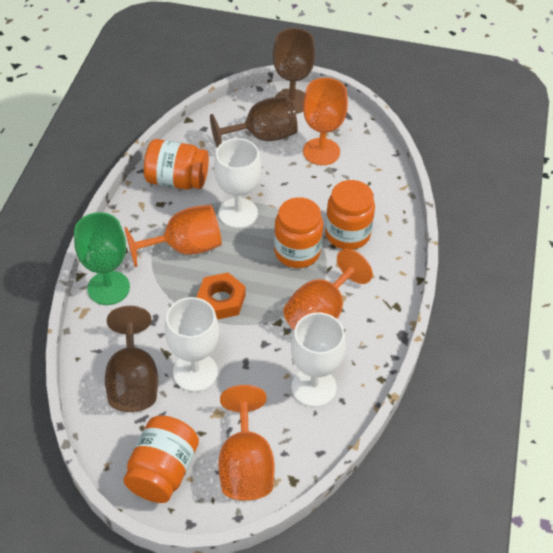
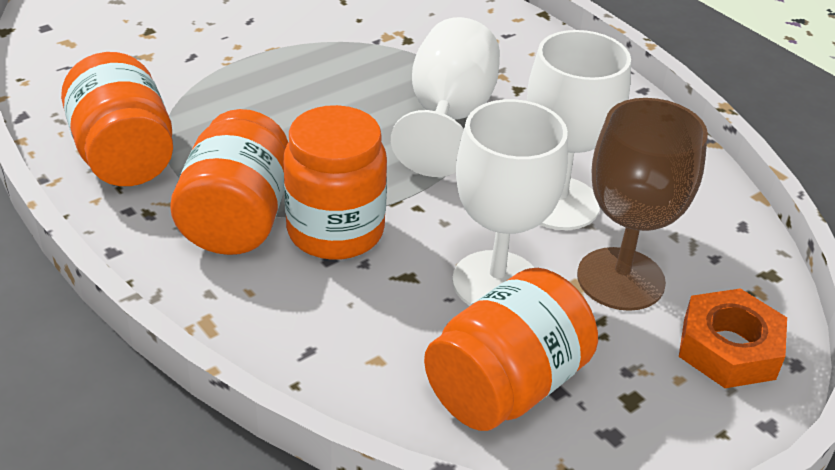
brown goblet: [105,306,158,412] [210,96,298,148] [273,28,315,114] = 3 -> [577,98,708,311] = 1
green goblet: [74,212,130,305] = 1 -> none = 0
orange goblet: [124,205,222,267] [218,385,275,500] [283,249,373,330] [303,78,348,165] = 4 -> none = 0

